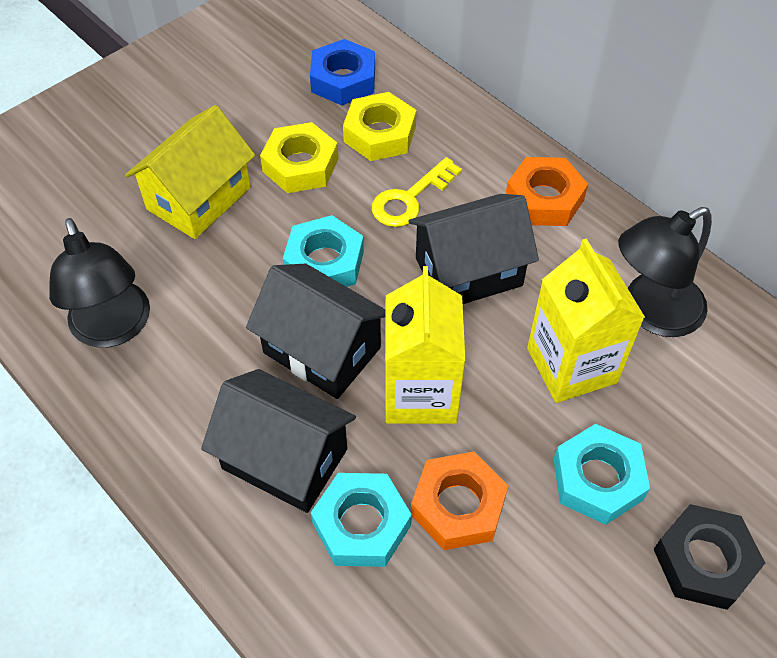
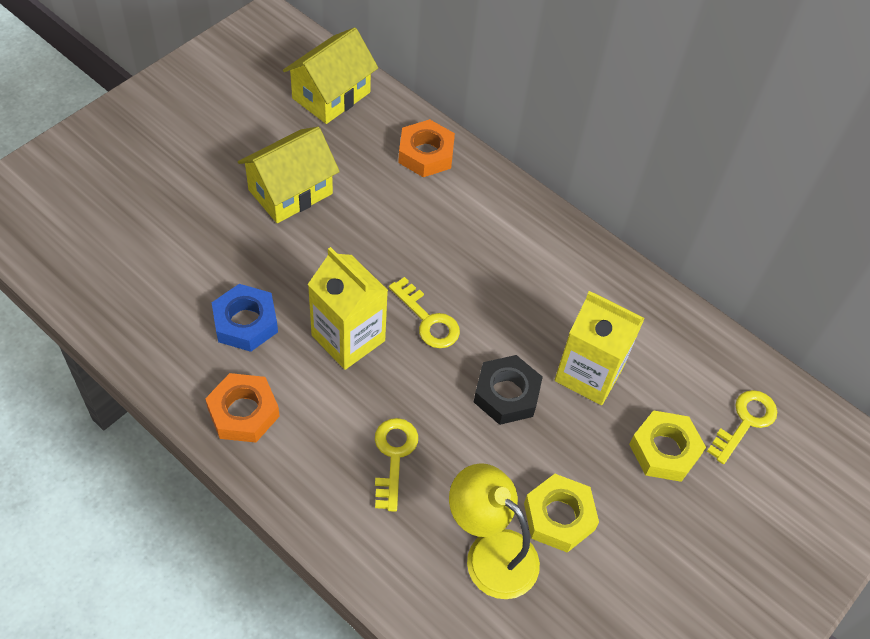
black house: [201,369,356,513] [246,263,386,399] [408,194,539,304] = 3 -> none = 0
black lamp: [49,218,150,348] [618,207,712,337] = 2 -> none = 0
turquoise nut: [283,215,364,287] [311,473,412,567] [554,424,650,525] = 3 -> none = 0
yellow house: [125,105,255,239] = 1 -> [238,127,340,223] [283,27,378,124] = 2
yellow key: [372,157,462,227] = 1 -> [375,418,418,512] [389,277,460,348] [707,390,777,464] = 3
yellow lamp: none = 0 -> [449,463,540,599] = 1

